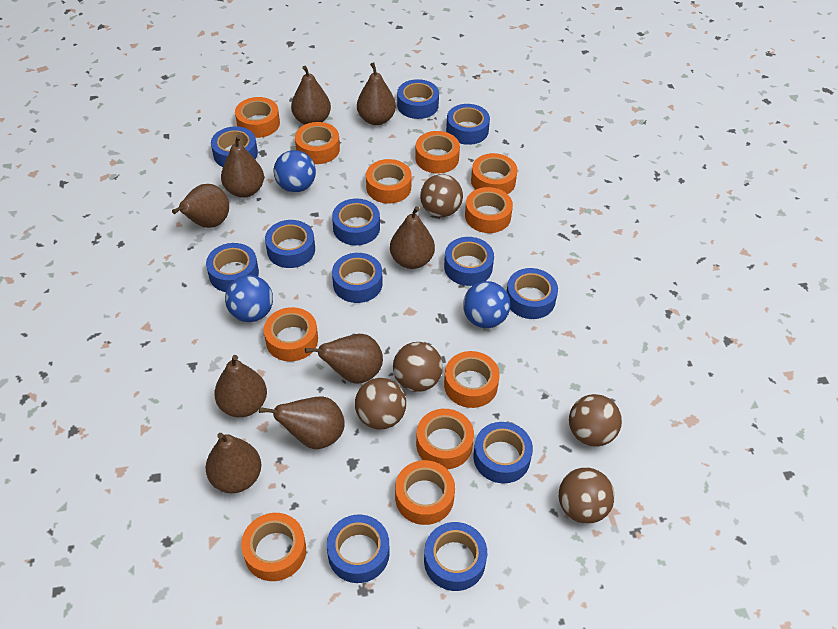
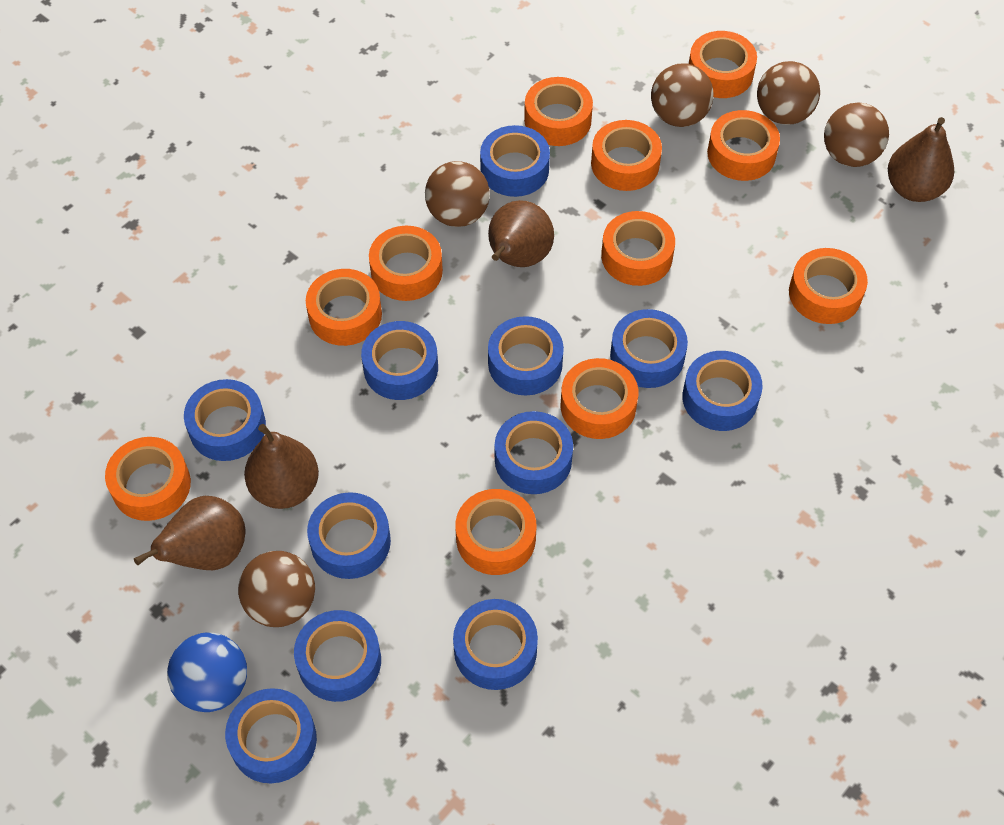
blue ball: [225,275,273,322] [274,150,316,193] [463,281,510,328] = 3 -> [167,633,247,712] = 1
blue tape: [206,243,259,292] [211,126,258,167] [265,220,315,268] [327,514,389,583] [332,198,380,245] [332,253,382,303] [397,79,439,119] [424,522,487,591] [444,237,494,286] [446,104,490,145] [473,422,533,483] [506,268,558,319] = 12 -> [184,379,266,461] [225,688,317,783] [294,610,381,702] [307,492,391,579] [361,321,438,400] [453,599,538,690] [480,125,550,197] [488,316,564,396] [495,411,573,494] [610,309,688,388] [682,351,763,431] = 11
brown pear: [172,184,229,228] [206,433,261,493] [214,355,267,417] [221,135,264,198] [259,396,345,449] [291,66,331,125] [305,334,383,384] [357,62,396,125] [390,206,435,269] = 9 -> [134,496,245,570] [244,424,319,509] [488,200,554,267] [888,117,954,202] = 4

